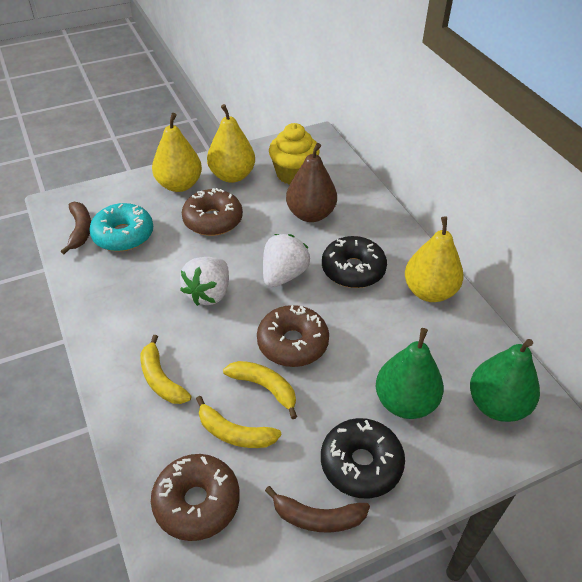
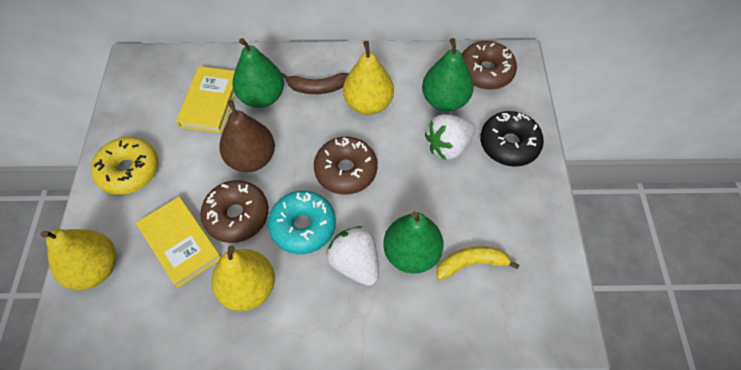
black donut: [321,418,405,499] [322,236,387,288] = 2 -> [480,111,544,167] = 1
brown banana: [61,202,91,254] [265,486,370,533] = 2 -> [282,73,348,94] = 1
green pear: [376,328,444,419] [470,339,540,422] = 2 -> [232,38,284,108] [383,211,443,273] [422,38,474,111] = 3
yellow banana: [140,335,192,404] [196,396,282,448] [223,361,297,419] = 3 -> [437,246,520,280] = 1
yellow book: none = 0 -> [136,197,221,288] [176,66,235,133] = 2
yellow cupcake: [269,123,320,184] = 1 -> none = 0
yellow donut: none = 0 -> [91,137,158,195] = 1

